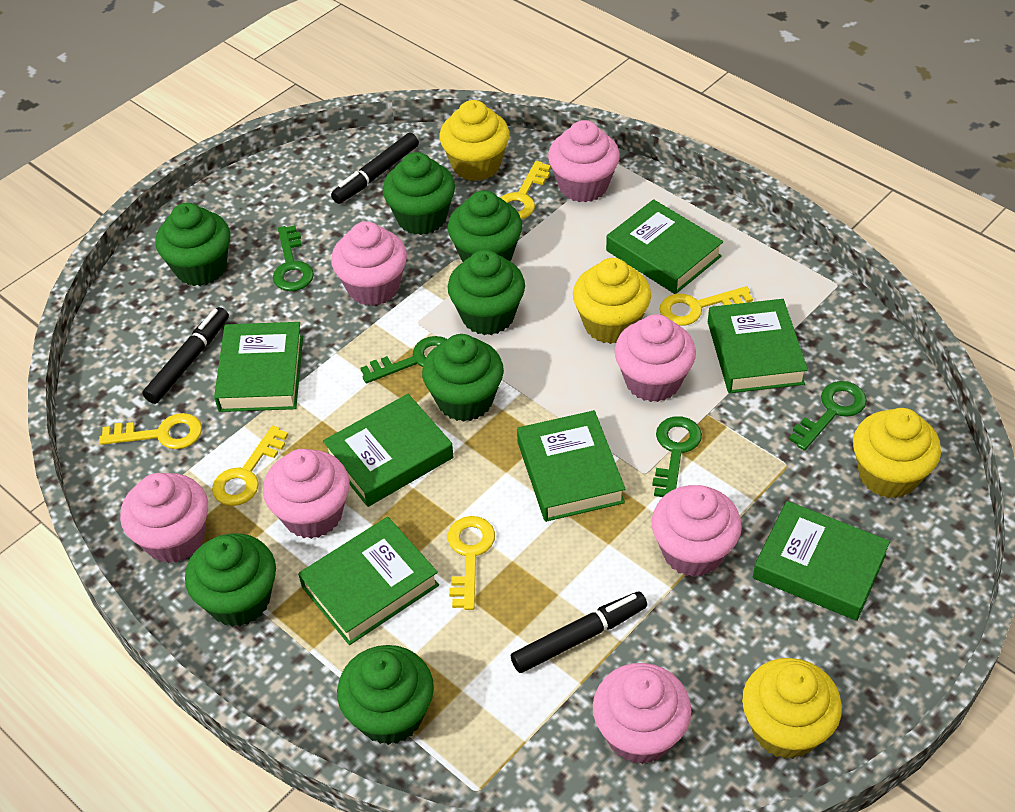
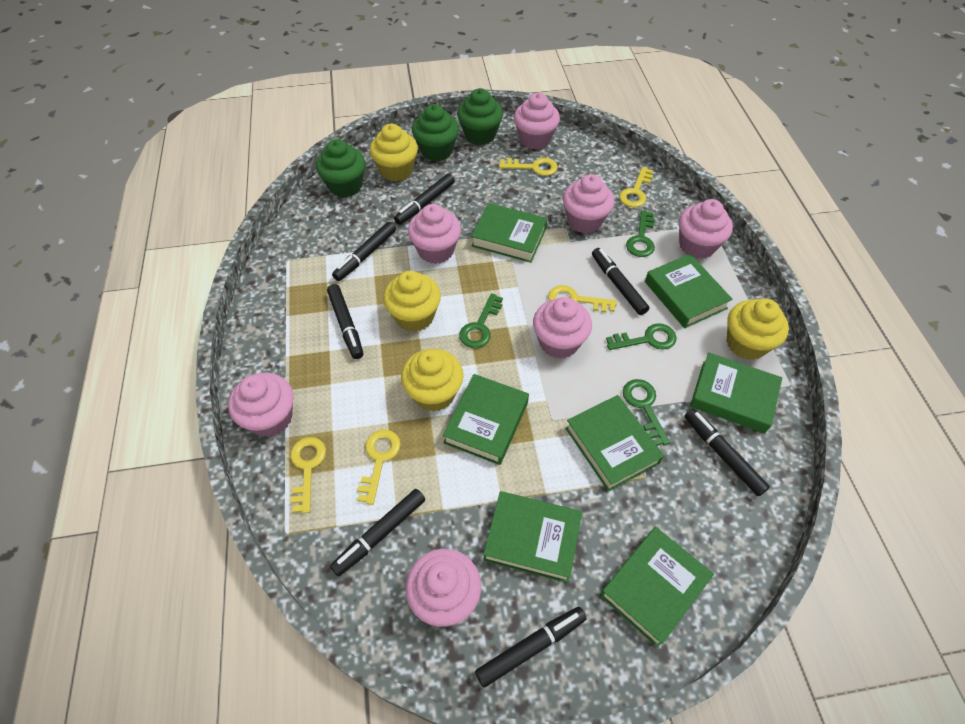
black marker: [142,307,229,404] [331,133,419,204] [511,591,647,673] = 3 -> [327,284,363,359] [330,489,425,576] [332,222,396,281] [394,174,455,225] [475,607,587,688] [592,248,649,315] [684,409,770,496] = 7
green cupcake: [155,203,230,286] [185,533,276,627] [337,645,434,745] [383,152,455,235] [422,334,504,422] [448,190,522,262] [448,250,525,335] = 7 -> [316,139,365,198] [412,104,459,161] [457,88,503,145] = 3

